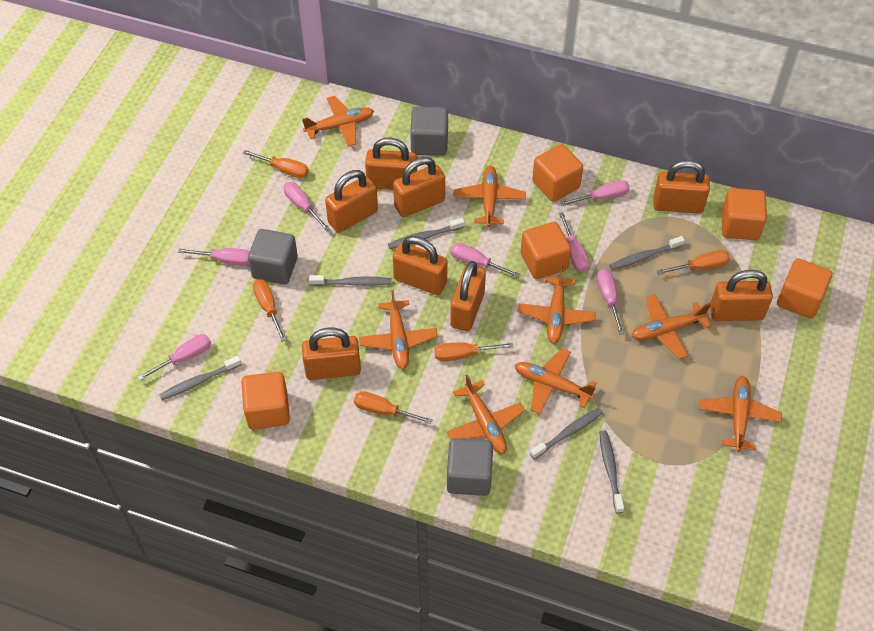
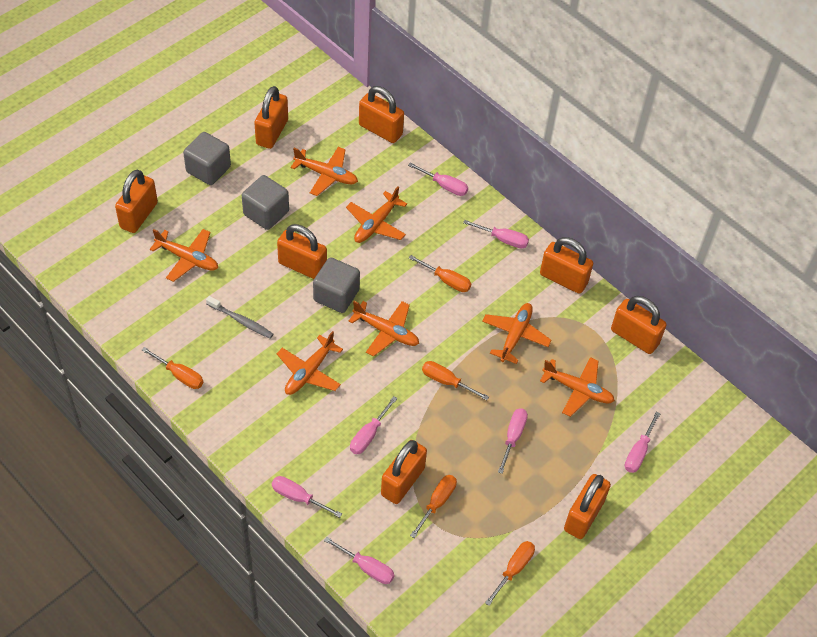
grey toothbrush: [159,356,241,400] [309,275,392,286] [388,218,465,249] [530,408,603,459] [599,430,624,514] [610,236,685,270] = 6 -> [206,296,273,339] = 1
orange cube: [241,372,290,430] [521,222,571,279] [532,144,583,202] [722,188,767,240] [777,258,832,319] = 5 -> none = 0
orange plane: [302,96,374,147] [359,290,438,369] [447,374,525,454] [453,166,526,227] [515,348,596,414] [518,266,596,344] [632,295,711,359] [699,376,782,452] = 8 -> [150,229,218,282] [277,331,343,395] [291,147,358,196] [346,187,407,243] [348,301,419,357] [482,303,552,364] [540,357,615,417] = 7

